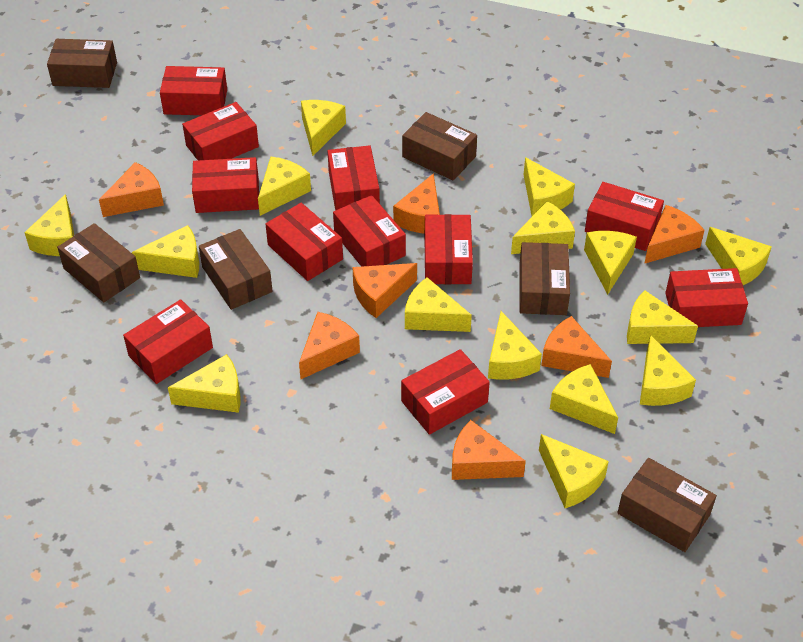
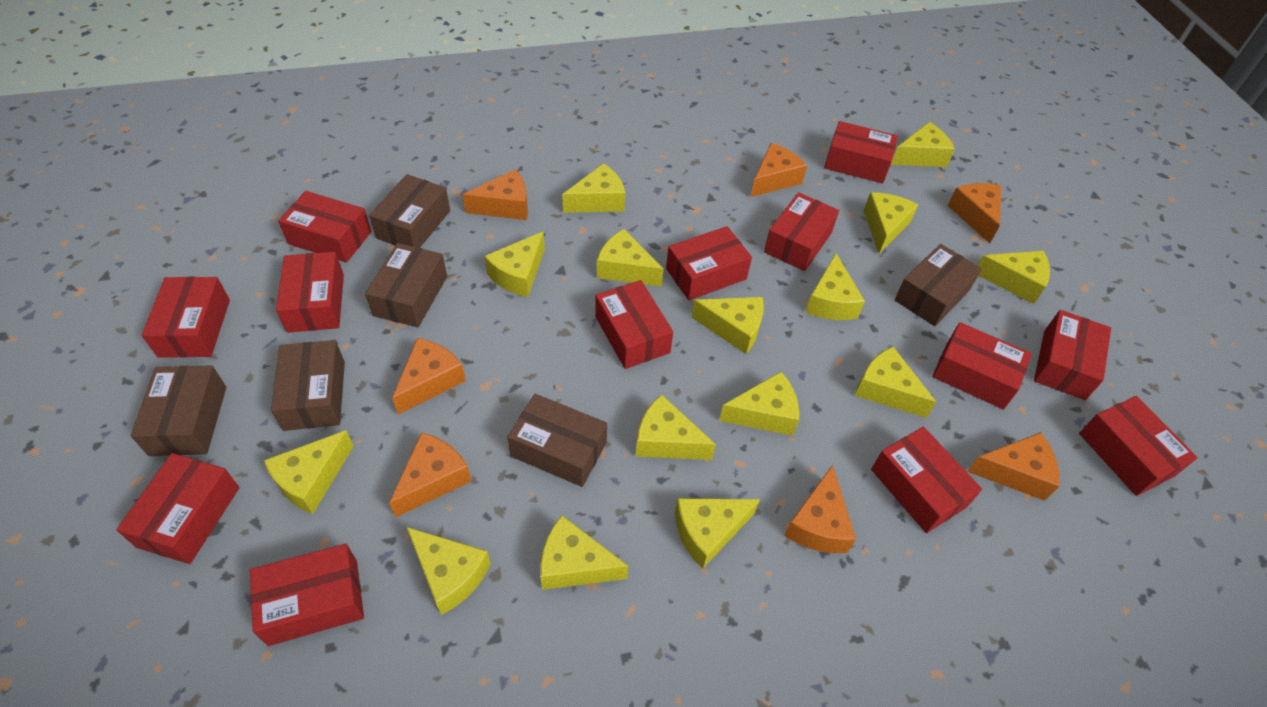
red box: [123,299,213,384] [160,66,227,115] [182,102,259,160] [192,157,259,213] [265,203,343,281] [327,145,380,211] [333,195,406,267] [401,349,490,435] [425,214,473,284] [585,182,664,251] [665,268,748,327] = 11 -> [116,453,239,564] [142,277,230,358] [250,544,364,646] [276,252,344,333] [278,191,371,263] [595,280,673,369] [666,226,752,301] [764,192,839,271] [824,121,898,184] [871,427,982,533] [932,322,1032,410] [1034,310,1111,400] [1079,396,1198,496] = 13

